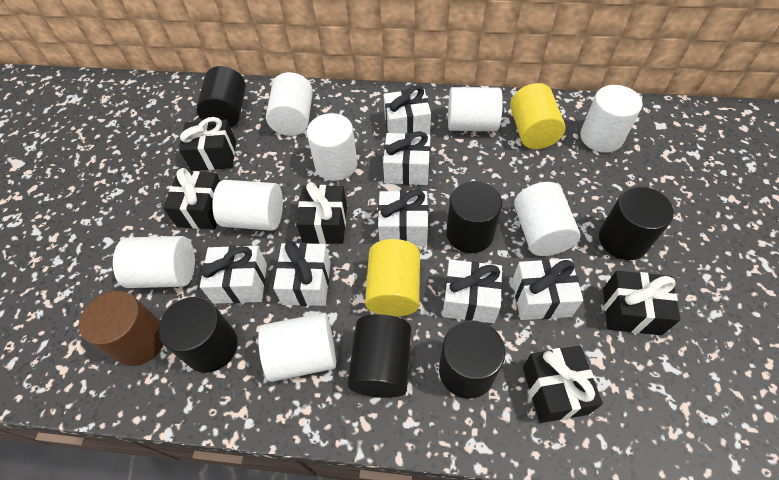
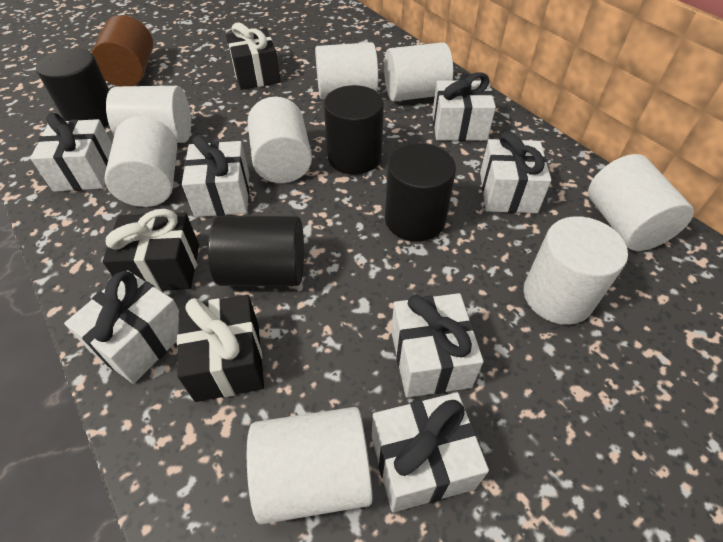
black cylinder: [159,297,238,373] [196,66,246,128] [348,314,411,398] [439,320,505,399] [446,181,502,253] [599,187,674,260] = 6 -> [36,48,109,127] [208,216,304,286] [324,85,384,174] [385,143,456,242] = 4
black gift: [163,168,220,229] [179,117,236,171] [296,182,347,244] [523,345,603,423] [603,271,680,335] = 5 -> [102,209,199,291] [177,295,264,402] [226,22,281,90] = 3
yellow cylinder: [365,239,420,317] [510,83,566,149] = 2 -> none = 0

